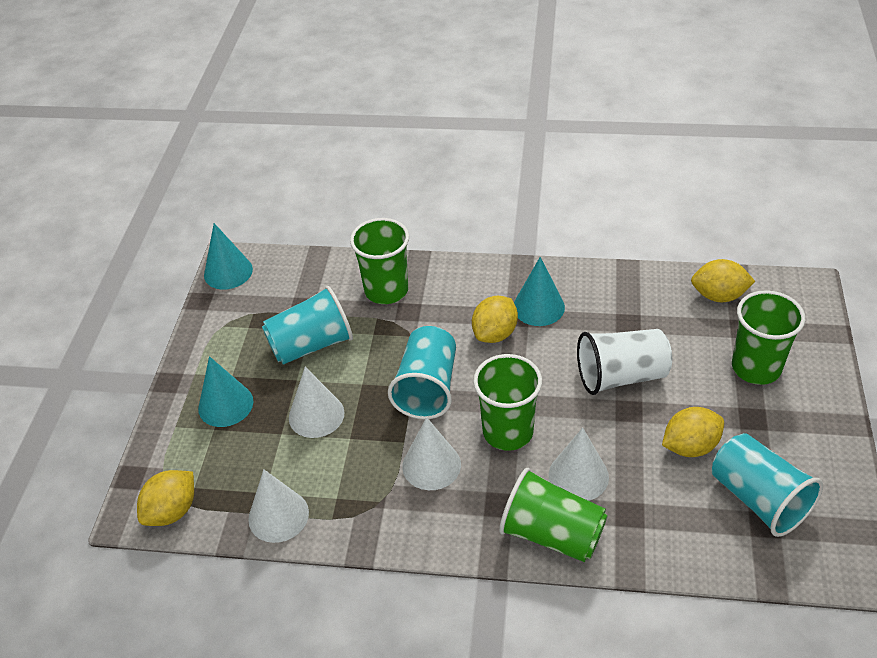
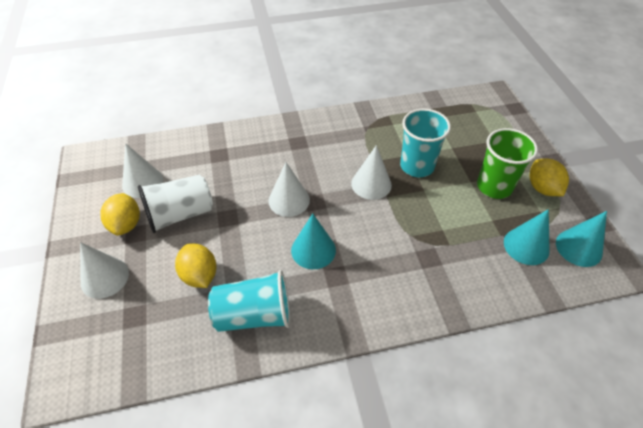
green cup: [350,218,409,304] [473,354,542,451] [499,468,608,562] [732,290,805,385] = 4 -> [477,128,538,199] = 1
turquoise cup: [262,286,353,364] [388,326,456,419] [712,433,823,537] = 3 -> [208,270,290,332] [400,108,451,177] = 2
yellow lemon: [137,470,194,526] [472,296,518,343] [662,407,724,457] [691,259,755,302] = 4 -> [100,193,140,236] [175,243,216,288] [529,159,569,196] = 3

